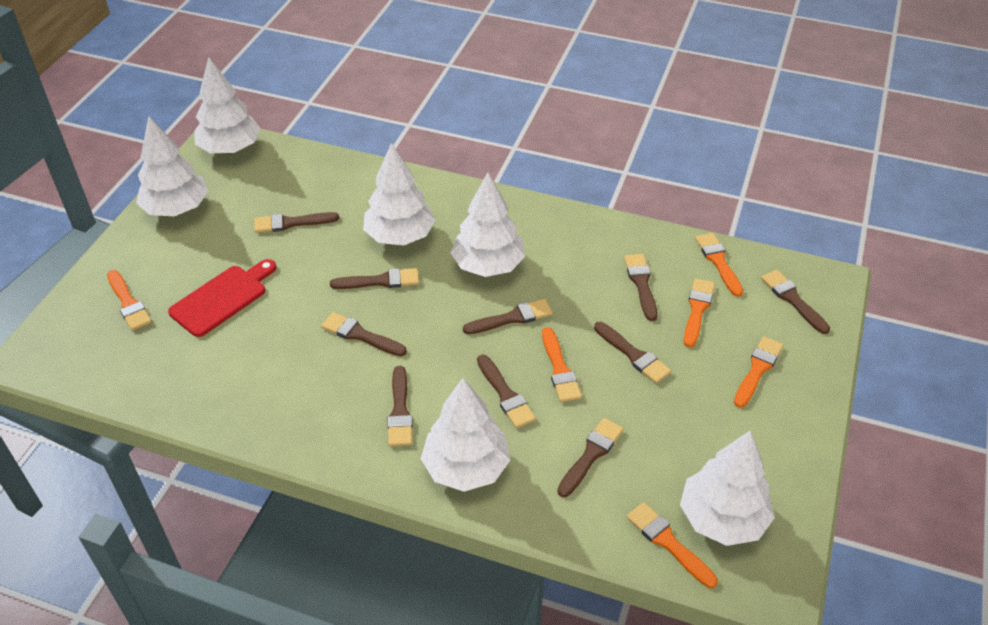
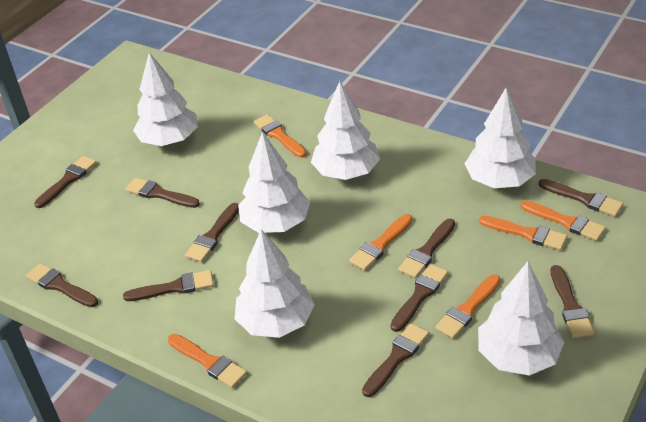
red cutting board: [168,259,276,337] = 1 -> none = 0

